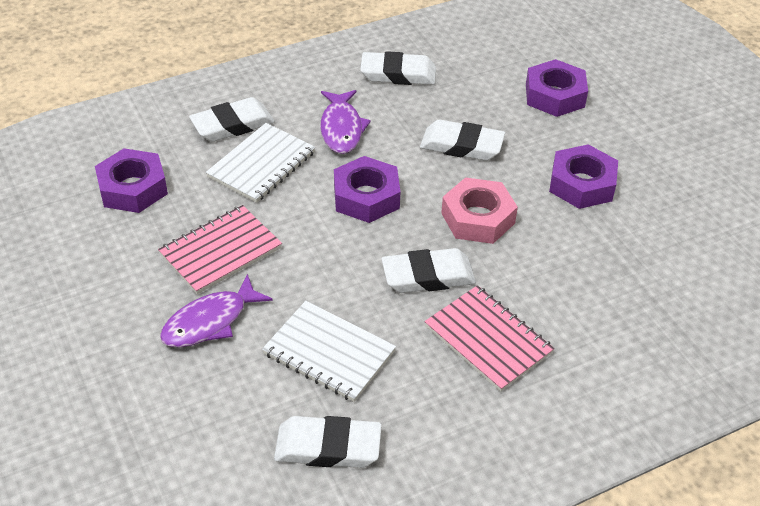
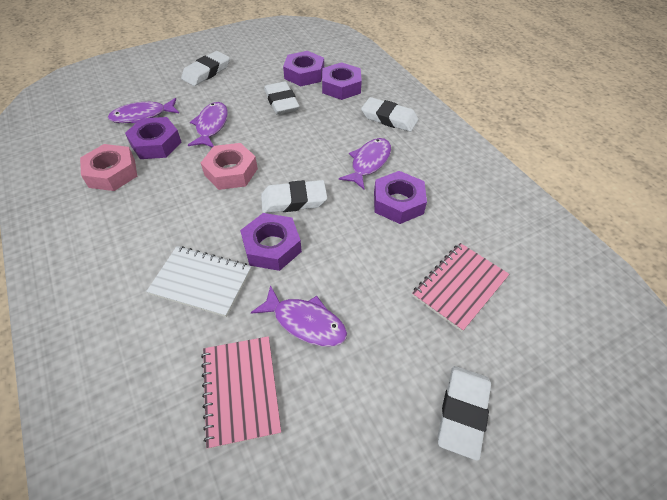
pink nut: [441,177,518,244] = 1 -> [80,144,137,191] [201,143,258,190] = 2
purple fish: [160,274,273,347] [320,90,371,154] = 2 -> [108,98,179,124] [188,102,228,147] [251,285,347,347] [339,138,391,189] = 4
purple nut: [95,148,168,213] [334,156,400,223] [526,59,588,117] [549,144,618,209] = 4 -> [125,117,182,159] [240,213,302,271] [283,51,324,86] [322,62,362,100] [374,171,427,224] = 5
white notebook: [206,123,316,203] [262,301,396,402] = 2 -> [146,246,251,317] = 1

